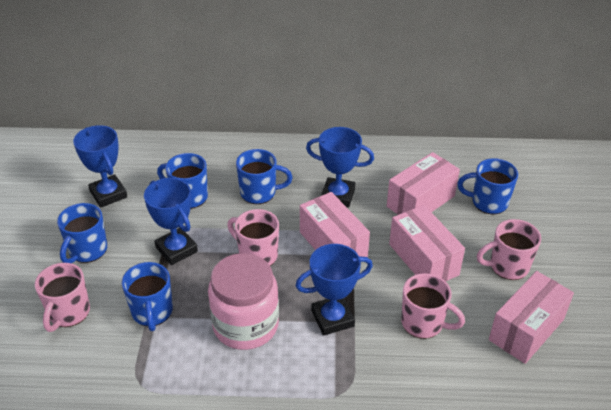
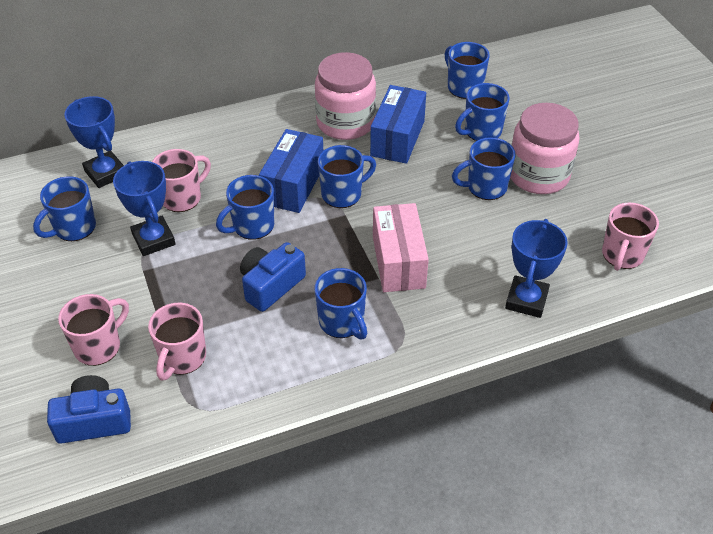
blue box: none = 0 -> [259,129,323,213] [370,85,426,164] = 2
blue camera: none = 0 -> [47,375,131,444] [240,242,306,312] = 2
blue mug: [57,203,107,263] [122,262,173,331] [157,153,208,209] [236,149,293,204] [457,158,518,214] = 5 -> [33,176,96,241] [216,175,274,240] [314,268,367,339] [318,145,376,208] [445,42,490,99] [452,137,516,200] [455,83,510,141] = 7
blue trophy: [73,125,127,208] [144,178,198,265] [296,244,373,336] [306,127,374,208] = 4 -> [64,96,124,188] [113,161,175,256] [505,219,568,318] = 3
pink box: [300,192,370,258] [387,152,460,215] [389,205,465,281] [489,271,574,364] = 4 -> [373,203,429,292] = 1
pink jar: [208,253,279,350] = 1 -> [315,52,376,140] [510,103,580,194] = 2

